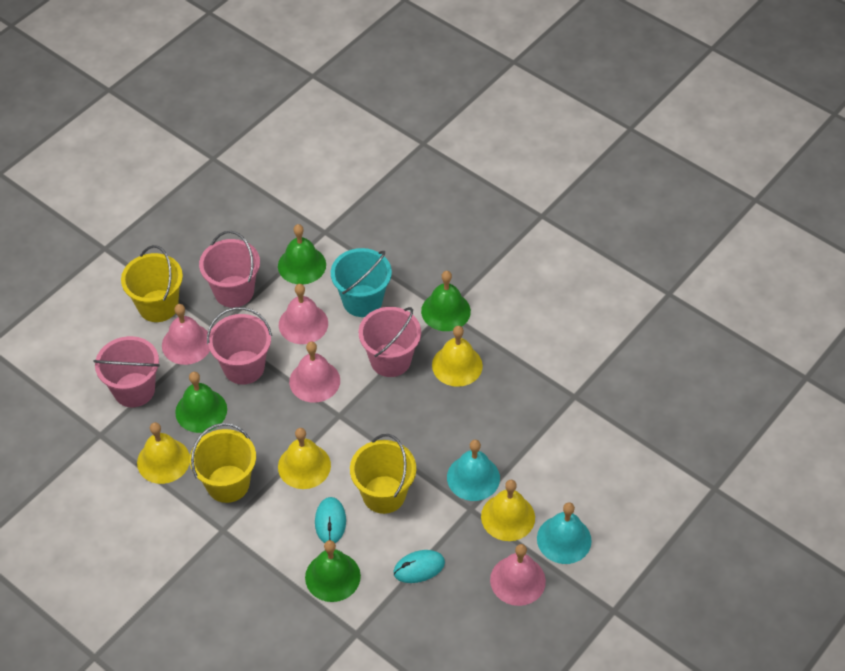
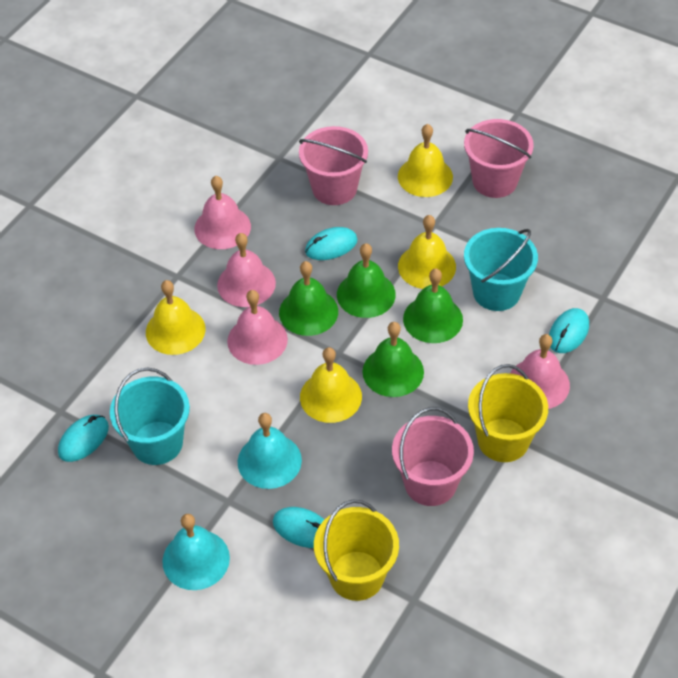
pink bucket: [93,336,160,407] [199,231,260,308] [207,307,272,385] [359,307,421,377] = 4 -> [299,126,368,205] [392,407,474,506] [464,119,534,198] = 3
turquoise bucket: [331,248,392,317] = 1 -> [110,368,190,465] [464,228,538,311] = 2
turquoise mouse: [315,497,346,543] [393,550,445,583] = 2 -> [58,415,109,462] [273,507,324,548] [305,227,358,260] [549,308,589,353] = 4
yellow bucket: [121,245,183,322] [190,423,256,503] [350,434,416,514] = 3 -> [314,500,399,601] [468,364,548,462] = 2

